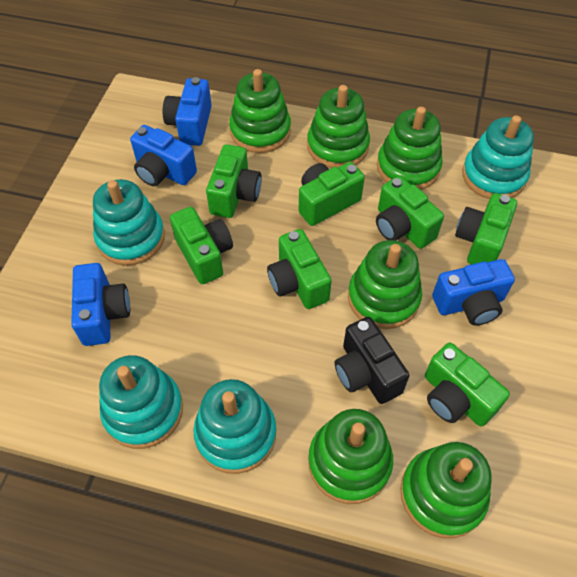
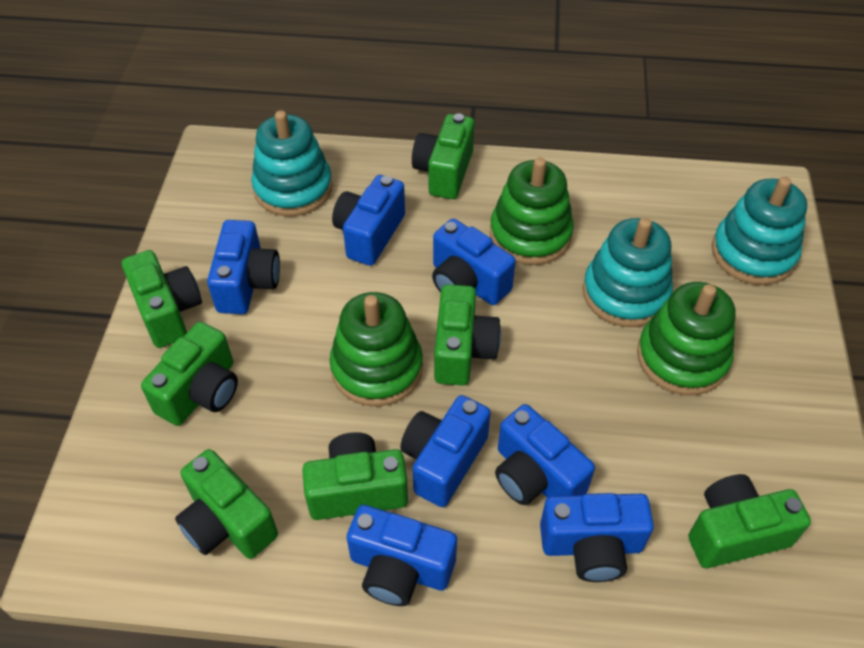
black camera: [335,317,409,404] = 1 -> none = 0
blue camera: [71,263,130,346] [130,125,197,186] [163,77,212,146] [432,259,515,326] = 4 -> [207,220,280,314] [332,175,405,266] [347,505,457,606] [400,395,491,507] [432,219,516,305] [495,404,595,505] [540,493,654,582] = 7
green stacking toy: [229,69,291,153] [307,85,370,168] [308,409,393,504] [348,240,422,329] [377,107,443,190] [400,442,492,538] = 6 -> [330,292,423,407] [490,157,574,265] [637,282,735,395] = 3
turquoise stacking toy: [93,179,165,266] [99,355,183,449] [193,379,276,474] [462,115,534,199] = 4 -> [251,110,333,216] [583,218,673,327] [712,177,807,285] = 3

